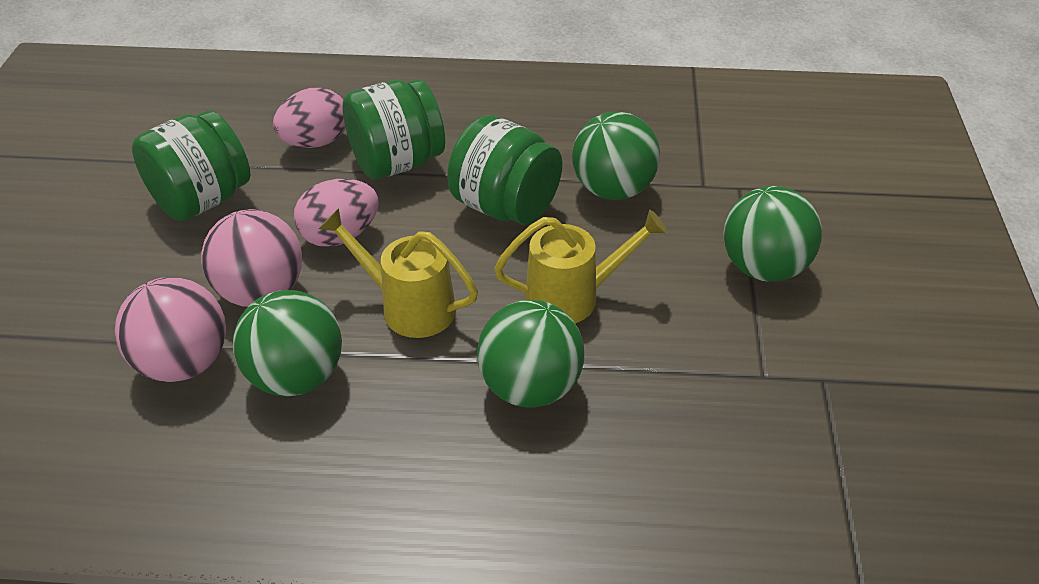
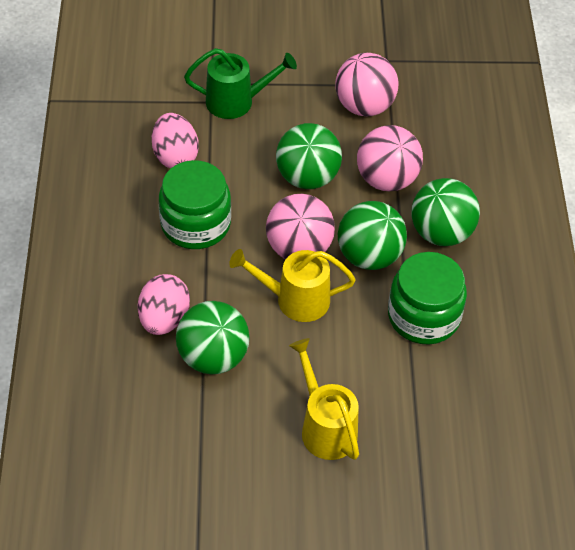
green jar: [132,110,250,221] [343,79,445,179] [447,115,562,225] = 3 -> [159,160,231,249] [388,252,467,344] = 2
green watering can: none = 0 -> [184,48,297,119] = 1
pink ball: [115,277,226,382] [201,209,302,307] = 2 -> [266,194,335,259] [335,53,398,116] [357,125,423,191] = 3

